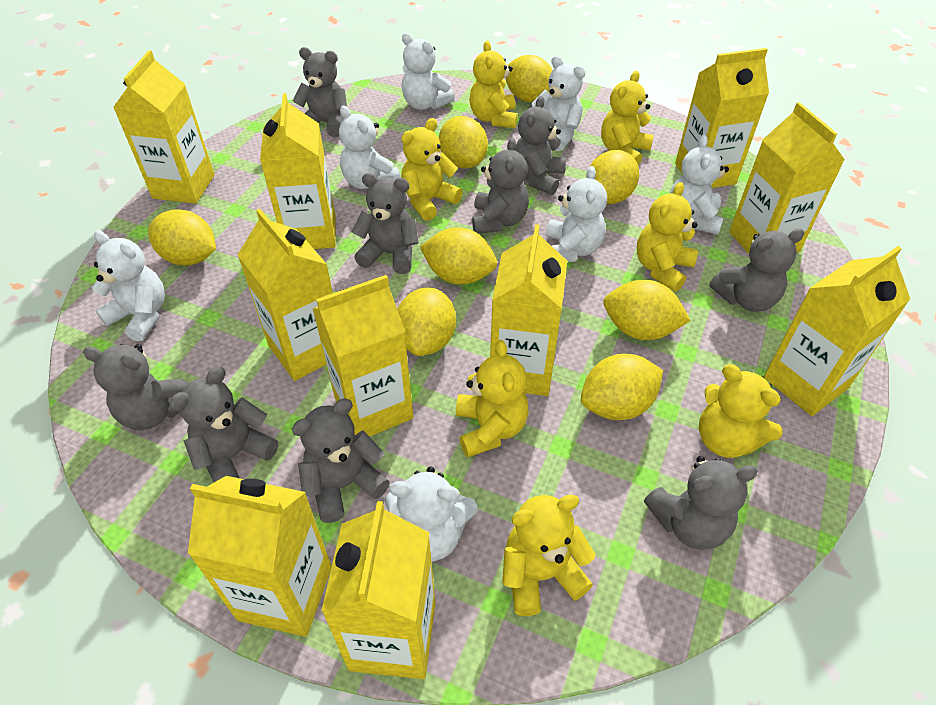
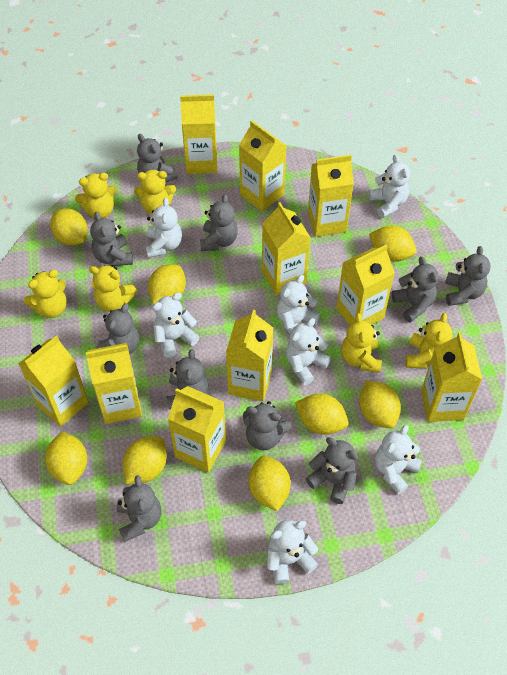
grey teddy bear: [83,344,189,430] [169,366,278,482] [292,398,390,523] [293,47,347,137] [352,173,418,274] [472,138,529,234] [515,96,566,195] [644,456,758,550] [709,228,804,312] = 9 -> [90,212,133,266] [96,303,139,354] [117,475,161,542] [137,134,178,182] [167,349,208,409] [200,194,238,251] [243,401,291,450] [306,437,358,504] [392,257,439,323] [445,246,491,306] = 10
yellow teddy bear: [401,118,463,221] [456,340,529,458] [469,41,518,128] [502,494,596,616] [601,71,654,165] [637,182,698,292] [699,364,783,458] = 7 -> [23,270,67,318] [75,173,117,218] [89,265,137,312] [134,170,176,214] [341,313,382,373] [405,313,452,368] = 6

